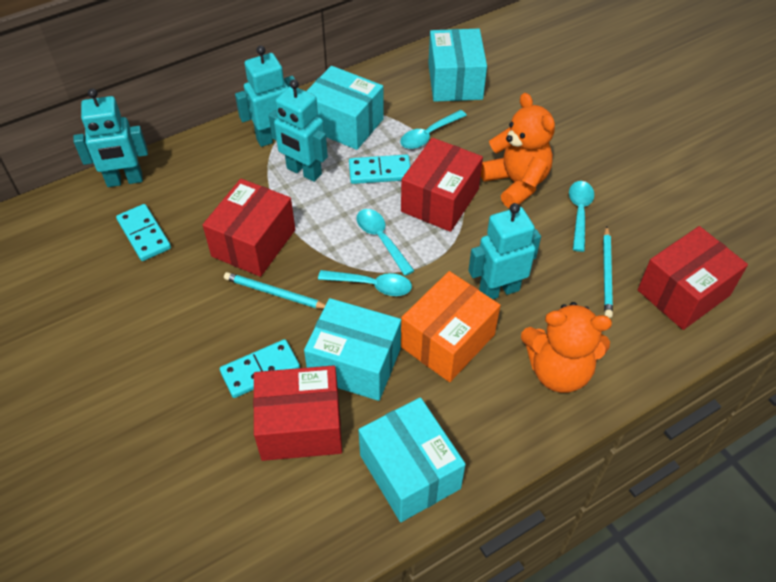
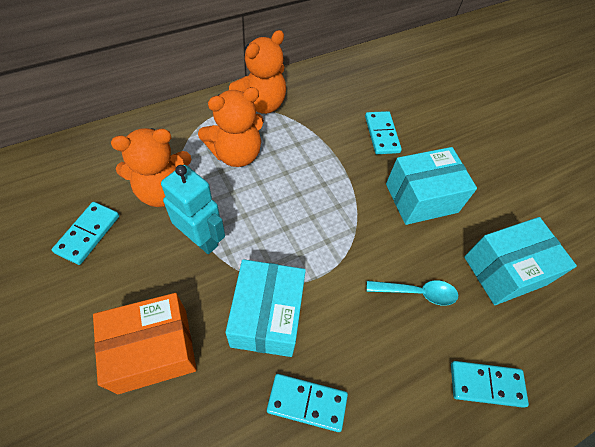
orange teddy bear: [481,93,555,209] [521,302,612,393] = 2 -> [111,128,192,207] [198,87,264,167] [229,30,286,114] = 3
red box: [203,179,295,277] [253,365,342,461] [401,138,483,232] [638,226,748,330] = 4 -> none = 0
turquoise box: [304,298,401,401] [306,66,384,150] [359,397,466,522] [428,29,487,102] = 4 -> [225,259,306,357] [386,147,477,225] [464,217,577,305] = 3
turquoise domino: [116,204,171,261] [220,339,300,398] [349,155,411,184] = 3 -> [52,202,119,265] [267,374,348,432] [365,111,402,154] [451,361,529,408] = 4
turquoise pencil: [224,272,325,309] [603,226,613,318] = 2 -> none = 0
turquoise robot: [73,88,148,187] [235,46,296,147] [269,79,328,182] [468,203,541,299] = 4 -> [161,165,225,254] = 1
turquoise spoon: [318,270,412,296] [356,209,415,276] [400,110,467,149] [569,181,594,252] = 4 -> [367,280,458,306] = 1

